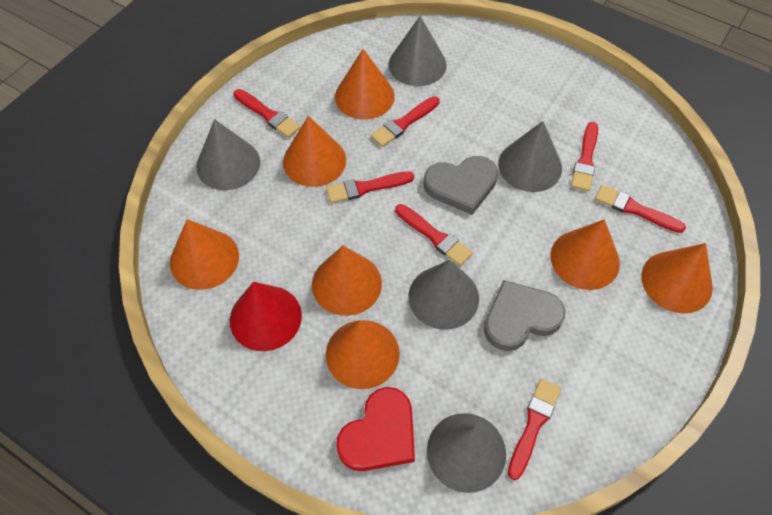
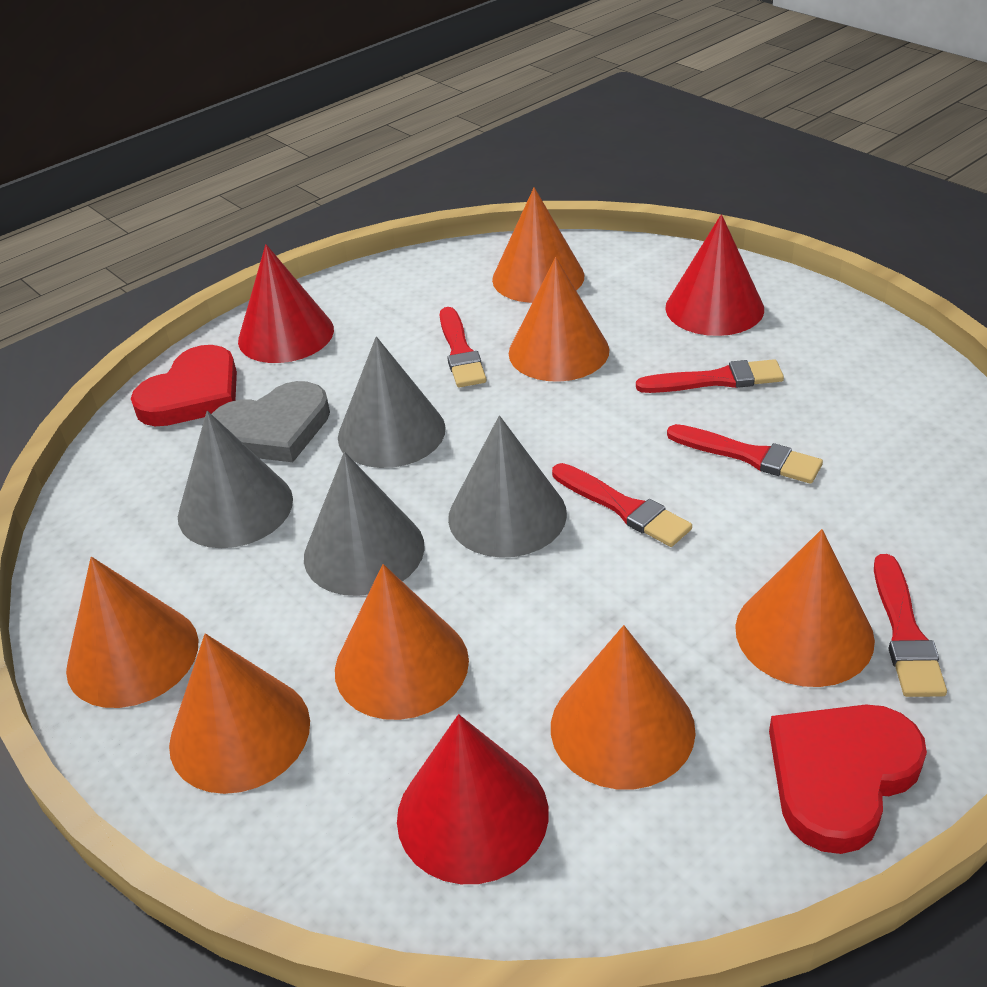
grey cone: [196,119,260,190] [389,16,447,86] [408,260,479,330] [427,413,506,493] [498,121,562,192] = 5 -> [178,411,293,548] [304,452,425,596] [338,336,446,468] [448,416,567,558] = 4
grey heart: [424,156,498,215] [484,280,565,351] = 2 -> [212,381,330,462] = 1
red brush: [234,89,300,138] [326,172,414,203] [371,96,440,147] [395,204,473,266] [508,379,561,480] [571,122,598,191] [595,185,686,233] = 7 -> [440,307,486,387] [552,463,692,547] [636,359,784,393] [667,424,823,484] [874,554,947,697] = 5
red cone: [230,282,302,351] = 1 -> [238,244,334,363] [397,714,549,884] [665,214,764,336] = 3
red heart: [336,387,415,471] = 1 -> [131,345,237,426] [769,705,927,854] = 2

